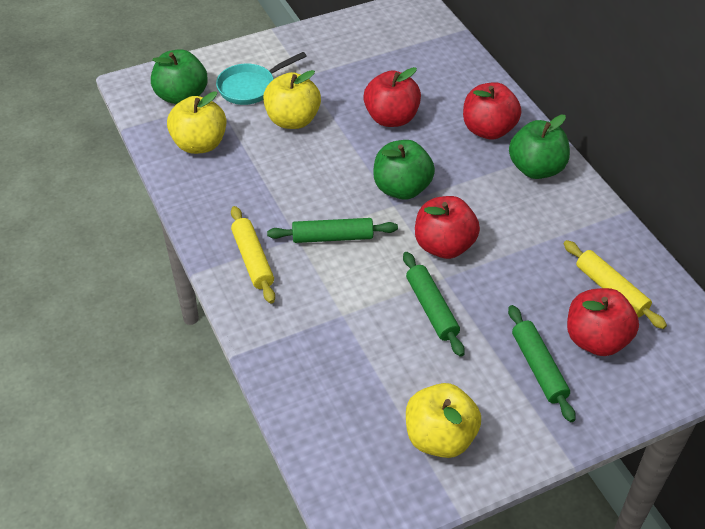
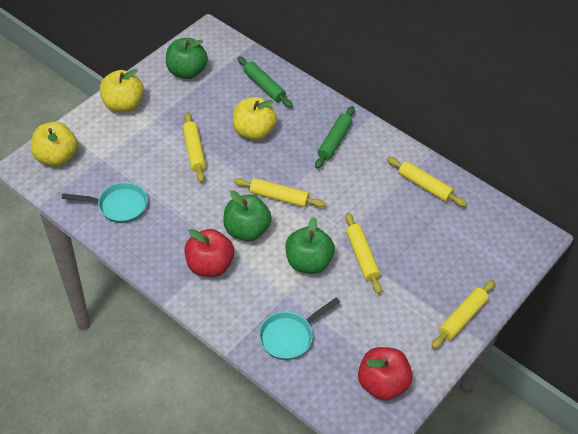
green rolling pin: [267,218,398,243] [403,252,465,357] [508,305,576,422] = 3 -> [237,56,293,108] [315,106,355,169] = 2
red apple: [363,67,421,127] [415,196,480,259] [463,82,521,139] [567,288,639,356] = 4 -> [185,229,234,277] [358,347,413,401] = 2
turquoise pan: [216,52,307,105] = 1 -> [62,182,148,223] [259,297,340,360] = 2
yellow rolling pin: [231,206,275,303] [564,240,667,329] = 2 -> [183,112,206,182] [234,178,326,208] [345,213,382,294] [387,157,467,207] [432,280,495,349] = 5

